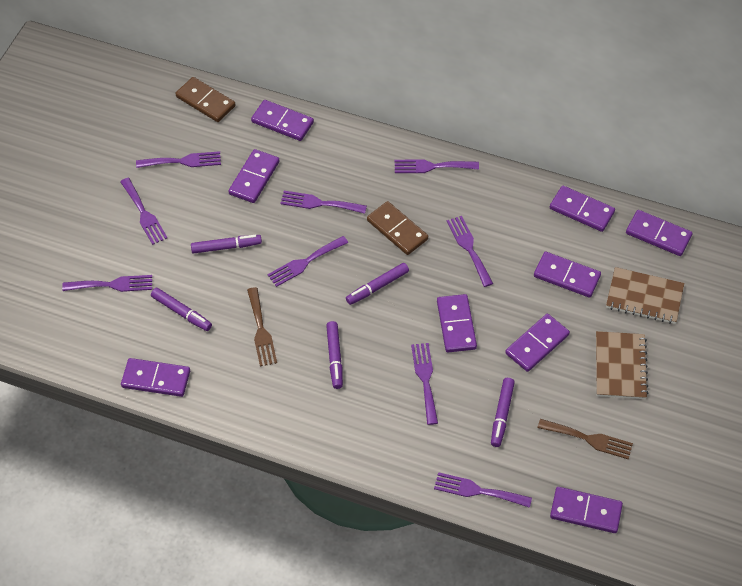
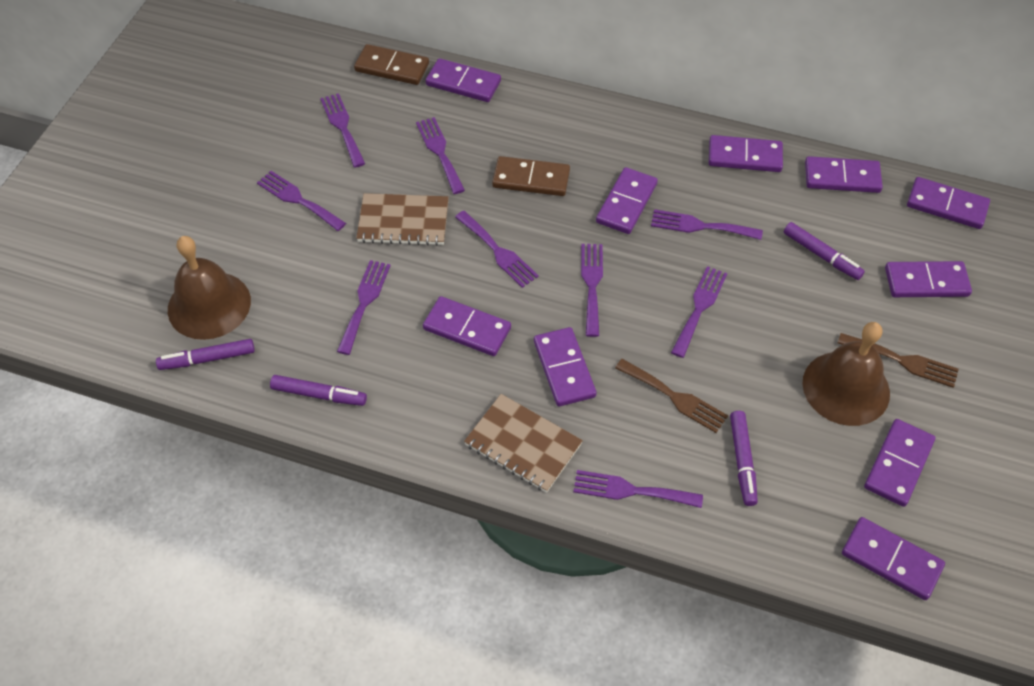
brown bell: none = 0 -> [168,236,251,340] [802,322,890,426] = 2
purple domino: [121,358,190,397] [229,149,279,203] [251,100,314,141] [437,294,477,353] [505,314,570,372] [534,252,601,298] [550,186,615,232] [550,487,623,533] [626,210,692,256] = 9 -> [423,296,511,356] [425,58,501,102] [534,327,597,406] [596,167,658,234] [709,135,783,172] [805,156,883,193] [842,517,945,600] [864,419,935,507] [885,261,972,297] [907,177,990,229] = 10
purple marker: [151,288,212,331] [191,235,262,254] [326,321,343,389] [346,263,409,305] [491,378,515,447] = 5 -> [156,339,255,370] [270,375,367,406] [730,411,758,506] [784,222,865,280] = 4

